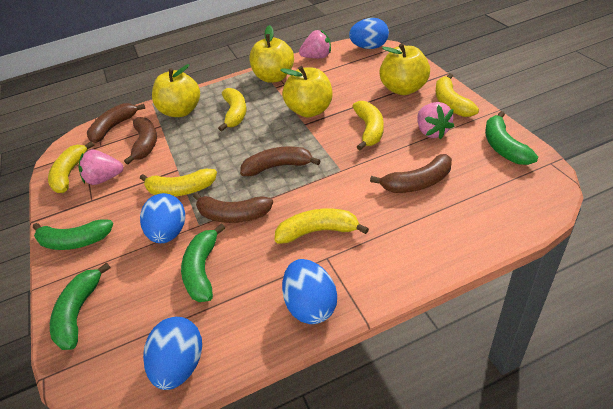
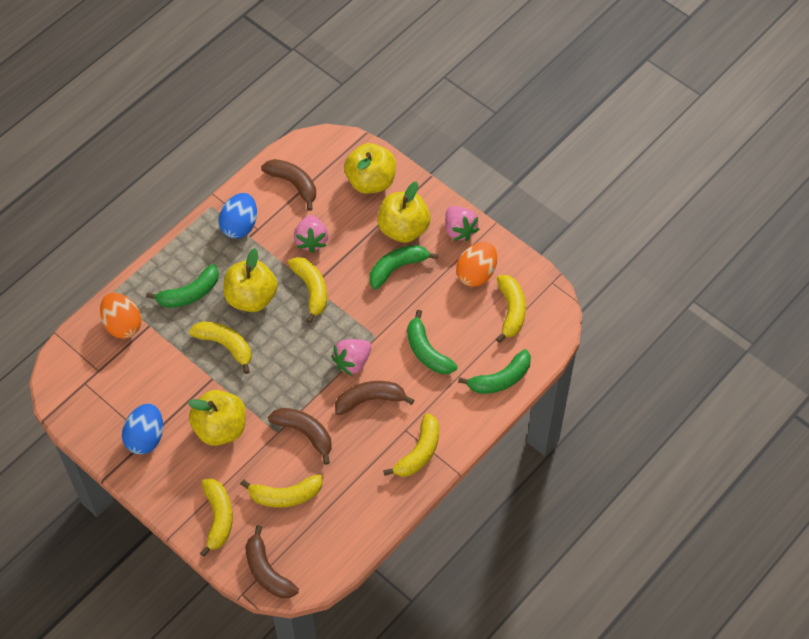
blue egg: [140,193,185,243] [143,317,202,390] [282,259,337,324] [349,18,389,49] = 4 -> [122,404,163,454] [218,193,257,239] = 2
brown banana: [87,103,145,143] [124,117,157,164] [193,192,273,223] [240,147,320,176] [370,154,452,193] = 5 -> [245,525,299,598] [261,159,316,211] [268,408,332,465] [335,381,414,415] = 4
orange egg: none = 0 -> [100,293,141,339] [456,242,497,287] = 2

